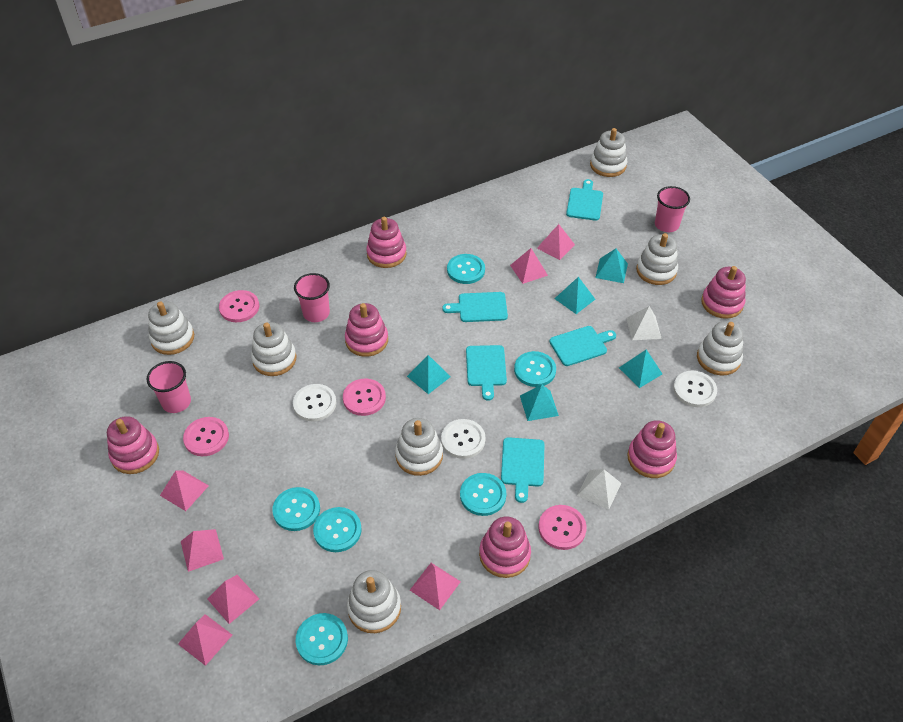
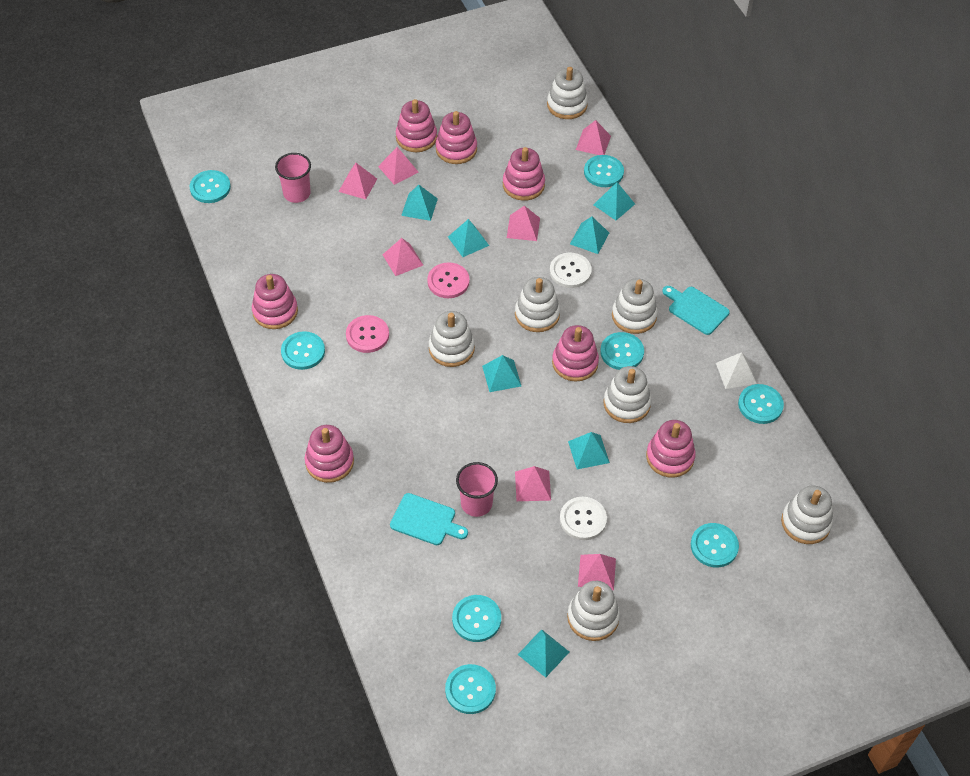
pink button: [183,417,229,456] [219,290,259,322] [343,379,386,416] [538,505,587,550] = 4 -> [346,315,389,353] [427,262,470,298] = 2
pink cup: [147,361,191,413] [294,273,330,322] [655,186,690,232] = 3 -> [275,153,311,203] [456,462,498,517] = 2
pink stacking toy: [107,416,159,474] [345,303,388,357] [366,217,407,268] [479,517,531,578] [627,420,677,478] [701,266,746,319] = 6 -> [252,274,298,329] [305,425,354,483] [396,99,437,152] [436,111,477,164] [503,147,545,201] [552,325,599,382] [646,420,696,478] = 7
turquoise button: [272,487,320,531] [296,613,348,665] [313,507,362,552] [447,254,485,284] [460,473,506,516] [514,351,556,387] = 6 -> [190,170,231,203] [281,331,325,370] [445,664,496,714] [452,595,501,642] [584,155,624,187] [600,332,644,370] [691,523,739,568] [738,384,784,424] = 8
turquoise cutting board: [442,292,508,322] [466,345,507,401] [501,437,545,503] [549,326,616,366] [566,179,603,221] = 5 -> [390,493,468,545] [662,286,730,335] = 2
turquoise pyramid: [407,355,451,394] [520,384,559,421] [555,277,595,314] [595,249,628,283] [619,349,662,388] = 5 -> [401,185,438,221] [448,219,489,257] [482,355,521,392] [518,629,569,678] [568,432,610,469] [570,216,609,254] [593,182,635,220] = 7
white button: [293,384,336,421] [441,419,486,459] [673,371,717,407] = 3 -> [550,253,592,288] [560,497,607,540] = 2
white pyramid: [577,469,621,510] [626,306,662,340] = 2 -> [716,352,757,389] = 1

